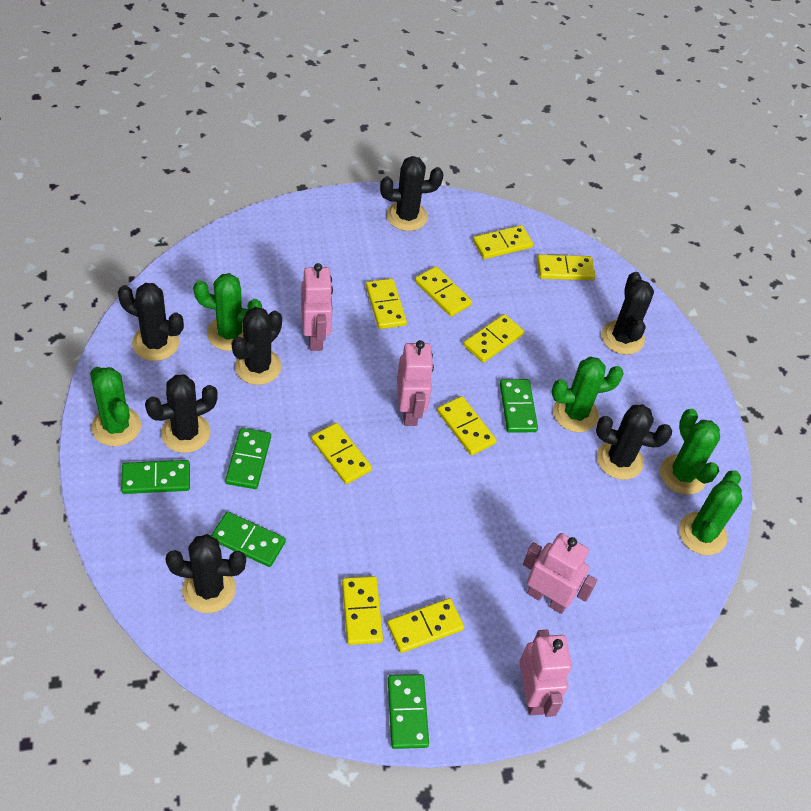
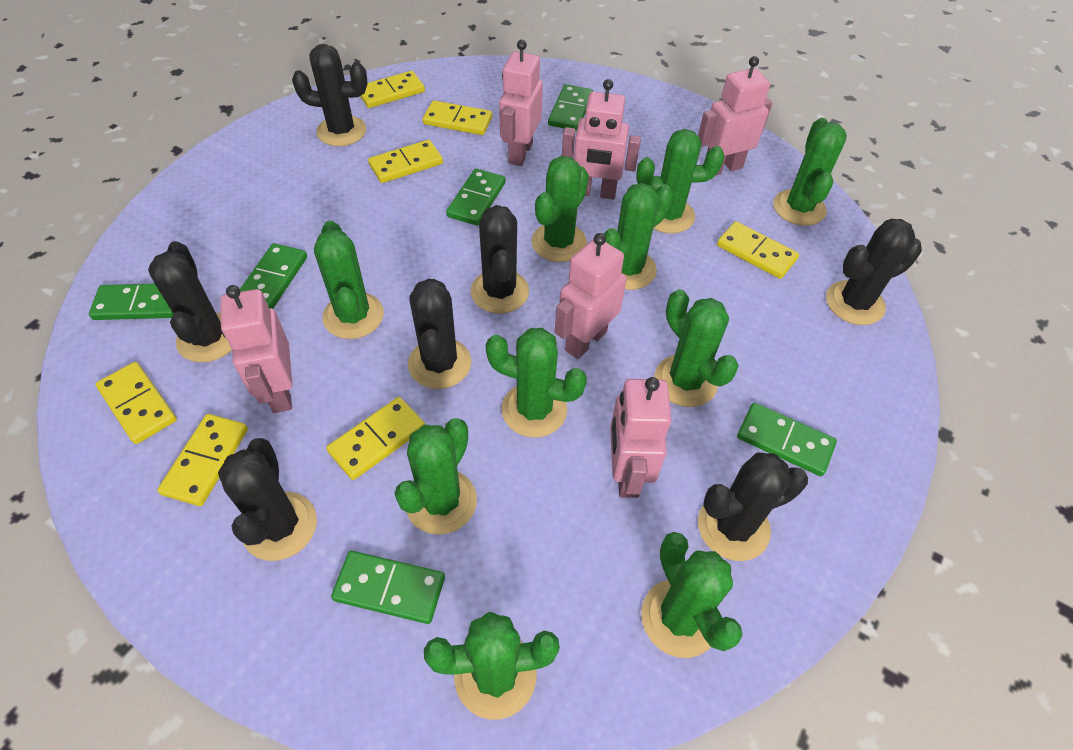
green cactus: [90,367,141,446] [193,273,262,351] [551,357,624,432] [660,409,720,495] [679,470,742,555] = 5 -> [314,221,384,339] [395,418,477,535] [424,612,560,720] [485,328,587,438] [531,156,589,262] [604,183,673,290] [636,129,724,234] [641,532,743,658] [655,289,739,407] [773,118,847,226] = 10
green domino: [121,460,190,494] [211,512,286,567] [225,428,271,489] [388,674,429,749] [500,379,538,433] = 5 -> [89,284,173,320] [240,243,307,309] [331,551,445,624] [446,168,506,226] [548,84,593,131] [737,403,837,476] = 6
pink robot: [301,263,333,351] [397,340,434,426] [519,630,572,717] [523,533,597,614] = 4 -> [220,285,292,413] [499,40,543,166] [555,233,627,359] [562,79,641,199] [610,377,671,498] [698,56,772,175] = 6
yellow domino: [311,423,372,484] [342,576,383,645] [366,278,407,329] [387,598,464,653] [415,266,472,317] [437,396,497,455] [463,314,524,363] [473,225,533,259] [537,254,595,280] = 9 -> [95,362,177,444] [157,414,248,506] [326,397,425,480] [360,71,425,108] [368,140,443,183] [423,100,492,135] [717,221,799,279] = 7

